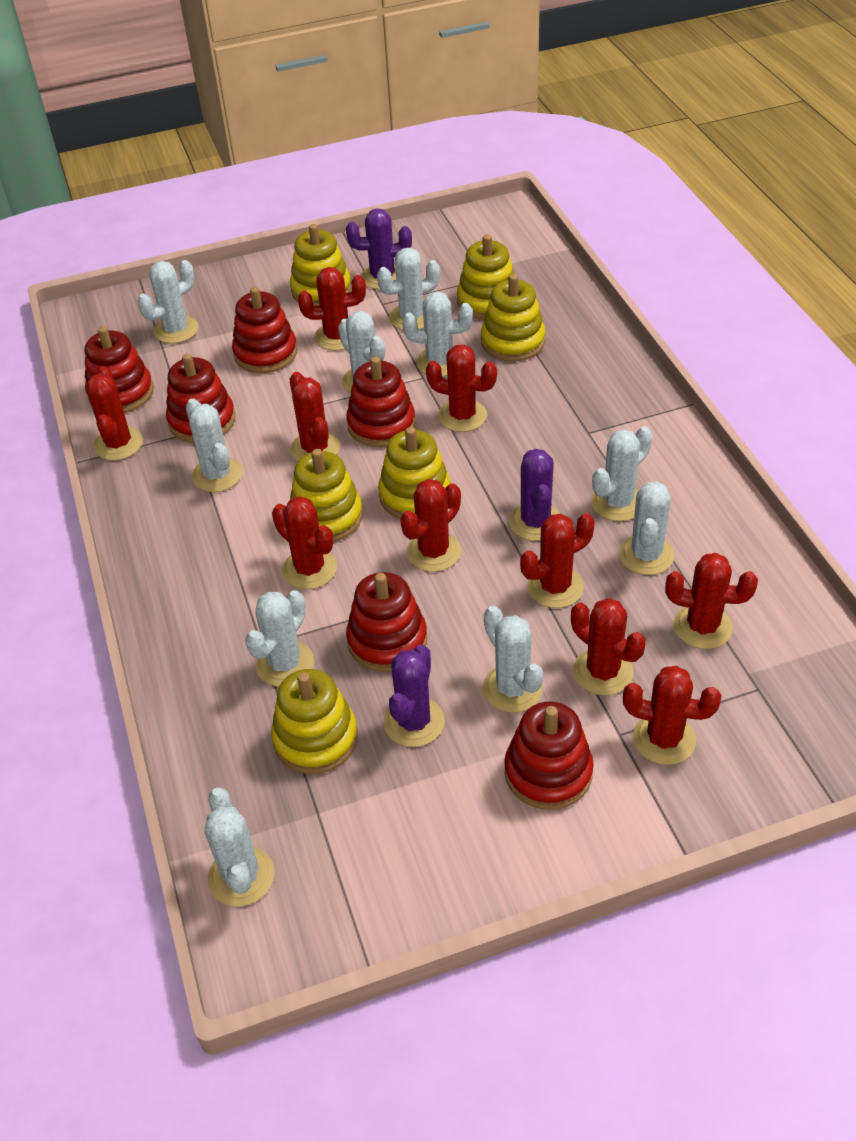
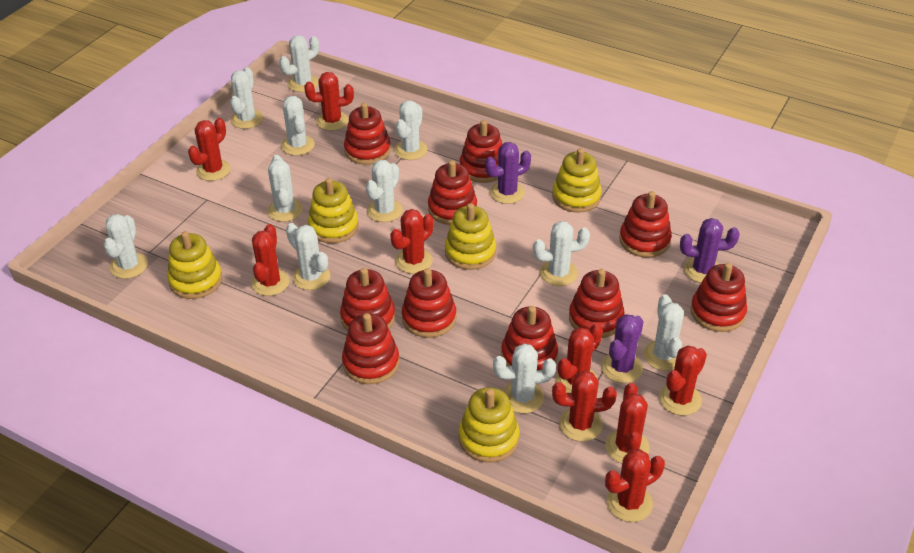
red cactus: [86,366,143,460] [272,496,337,589] [290,372,340,461] [298,267,366,351] [400,479,461,572] [426,344,497,432] [520,513,594,608] [571,598,646,696] [623,665,721,765] [665,553,758,649] = 10 -> [188,118,231,181] [251,224,290,296] [304,72,354,131] [390,209,434,274] [552,371,617,442] [556,324,603,393] [605,383,650,463] [605,449,665,522] [659,346,707,416] = 9
red stacking toy: [85,326,154,413] [166,353,235,443] [232,287,297,373] [346,356,415,447] [346,572,427,672] [504,701,594,810] = 6 -> [340,268,395,331] [342,313,399,384] [344,103,391,165] [402,268,456,338] [428,160,477,225] [460,120,502,183] [501,306,558,371] [569,269,625,338] [619,191,672,257] [690,263,747,332] = 10
white cactus: [138,260,198,344] [186,398,243,492] [204,787,275,907] [245,590,314,687] [338,311,385,394] [377,248,440,330] [402,292,473,377] [483,606,543,713] [591,426,653,521] [619,481,675,575] = 10 -> [104,214,148,279] [230,67,263,129] [267,155,303,222] [279,35,319,92] [281,96,315,155] [286,223,330,290] [366,160,403,222] [394,100,427,160] [493,344,556,413] [533,221,590,286] [643,294,684,371] = 11
yellow stacking toy: [271,669,358,774] [290,224,351,306] [290,449,363,542] [378,427,451,519] [457,234,514,319] [481,274,546,362] = 6 -> [167,231,222,299] [308,178,359,243] [445,203,496,270] [459,387,519,463] [552,148,602,213] = 5

